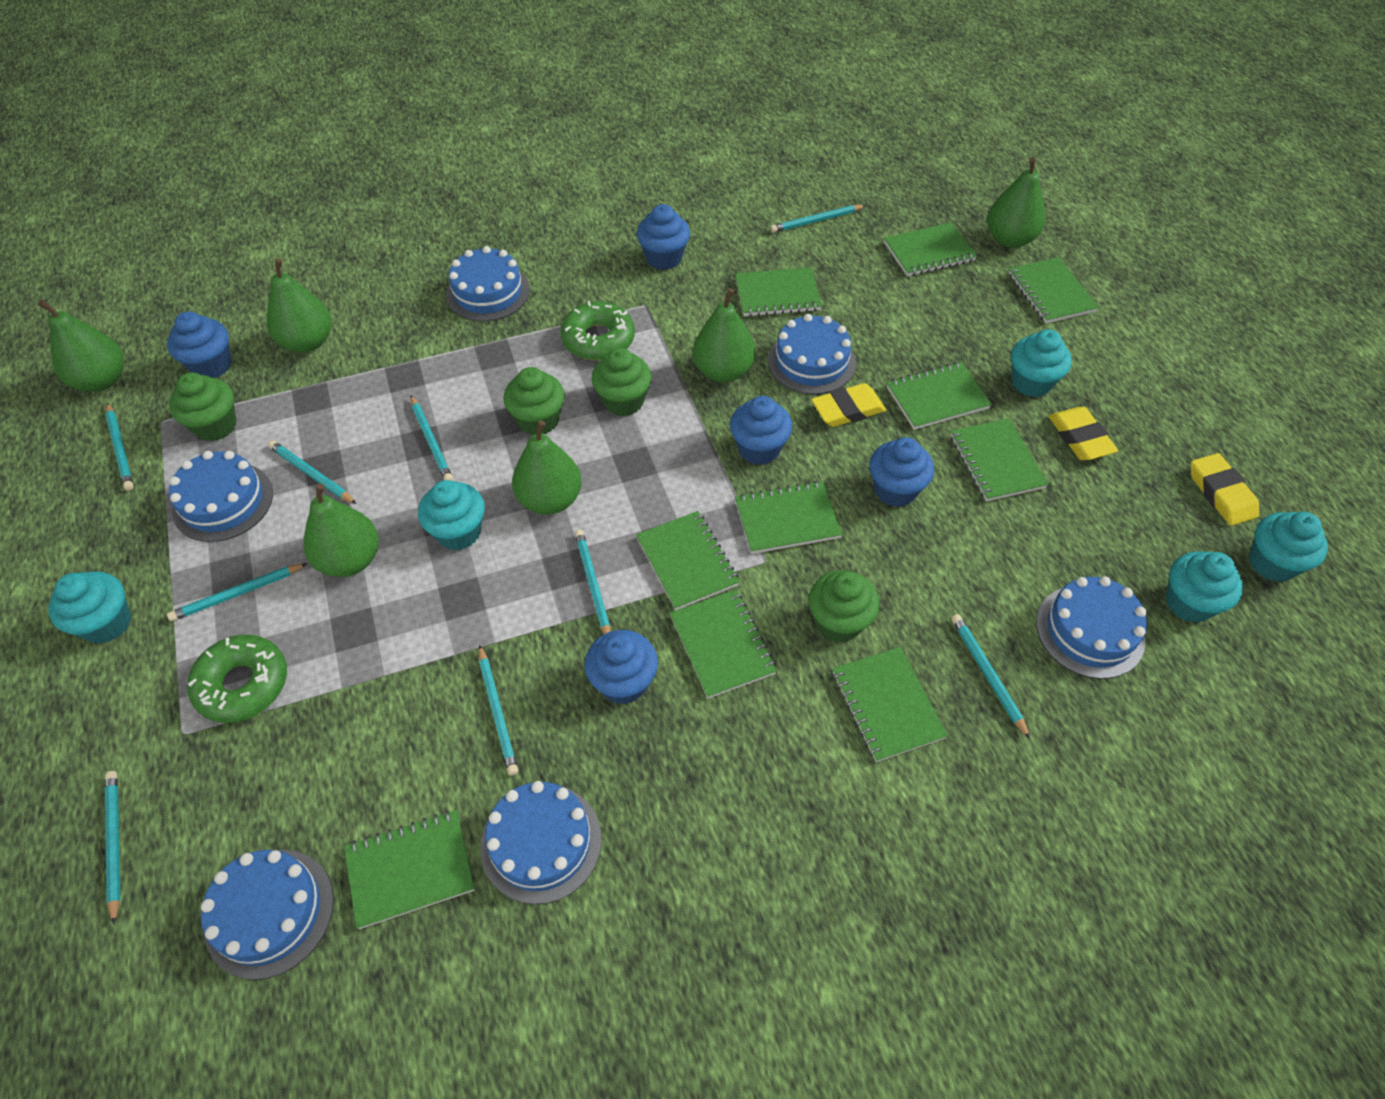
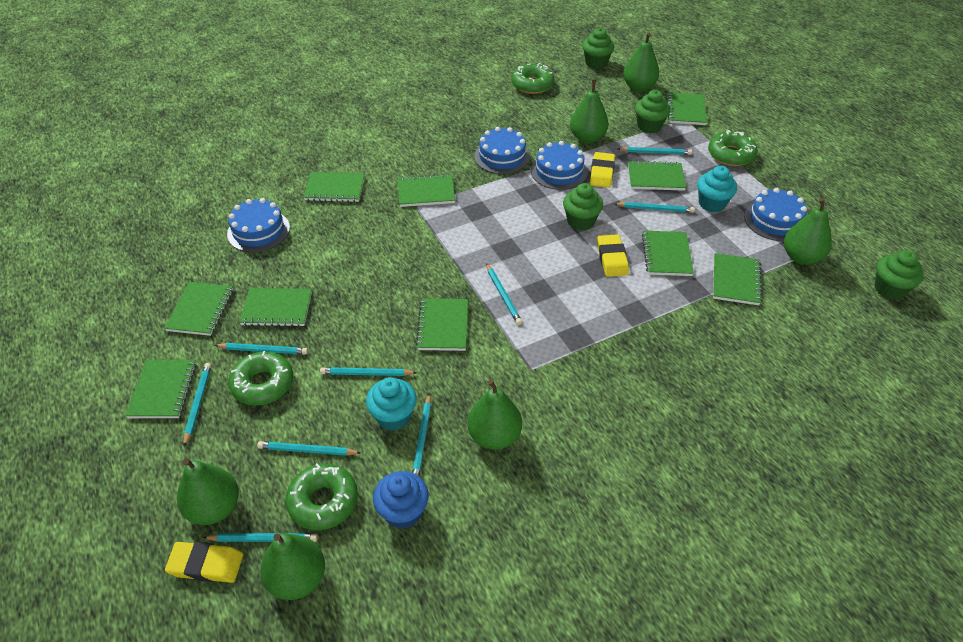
blue cake: [169,451,273,542] [201,850,334,980] [446,246,530,321] [480,781,601,904] [768,314,856,394] [1036,576,1147,679] = 6 -> [227,198,290,252] [474,127,530,174] [531,141,588,190] [744,188,807,241] = 4
blue cupcake: [167,312,232,378] [585,630,658,704] [637,204,690,270] [730,396,792,465] [870,437,934,507] = 5 -> [373,471,429,529] = 1
green donut: [188,635,287,723] [560,301,635,360] = 2 -> [228,351,293,405] [285,463,358,530] [511,63,554,94] [708,130,758,166] = 4
turquoise cupcake: [48,571,131,644] [418,480,485,550] [1011,329,1072,398] [1166,551,1243,623] [1249,512,1328,582] = 5 -> [366,377,417,431] [697,166,737,212] = 2

